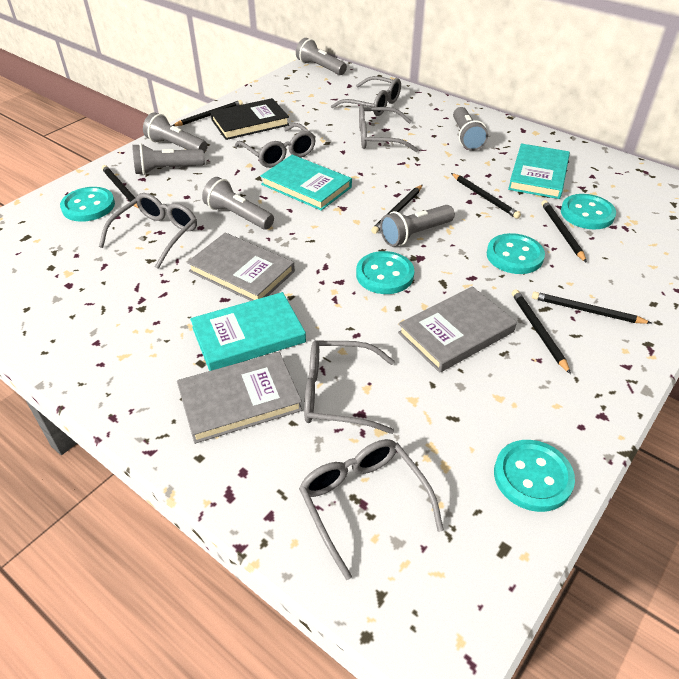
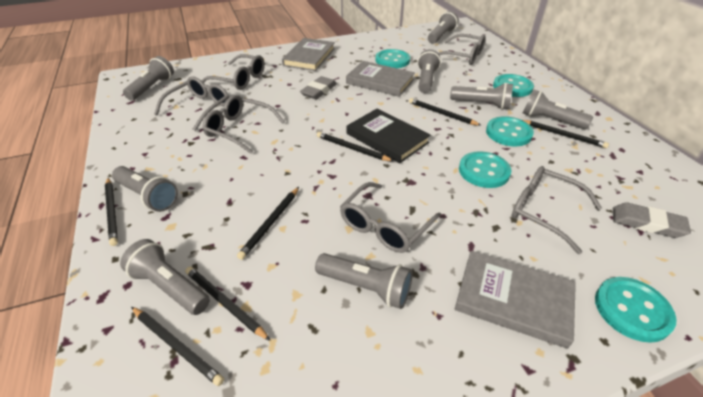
grey eraser: none = 0 -> [300,76,337,99] [613,202,691,238] = 2
grey flashlight: [132,143,205,175] [143,112,207,153] [202,177,274,230] [296,38,347,75] [380,205,455,247] [453,107,488,151] = 6 -> [112,166,178,212] [120,239,210,315] [123,56,174,101] [315,253,413,309] [418,49,441,93] [428,11,459,44] [450,83,513,110] [523,90,593,129] = 8
turquoise book: [190,292,306,371] [260,155,352,211] [508,144,570,199] = 3 -> none = 0

